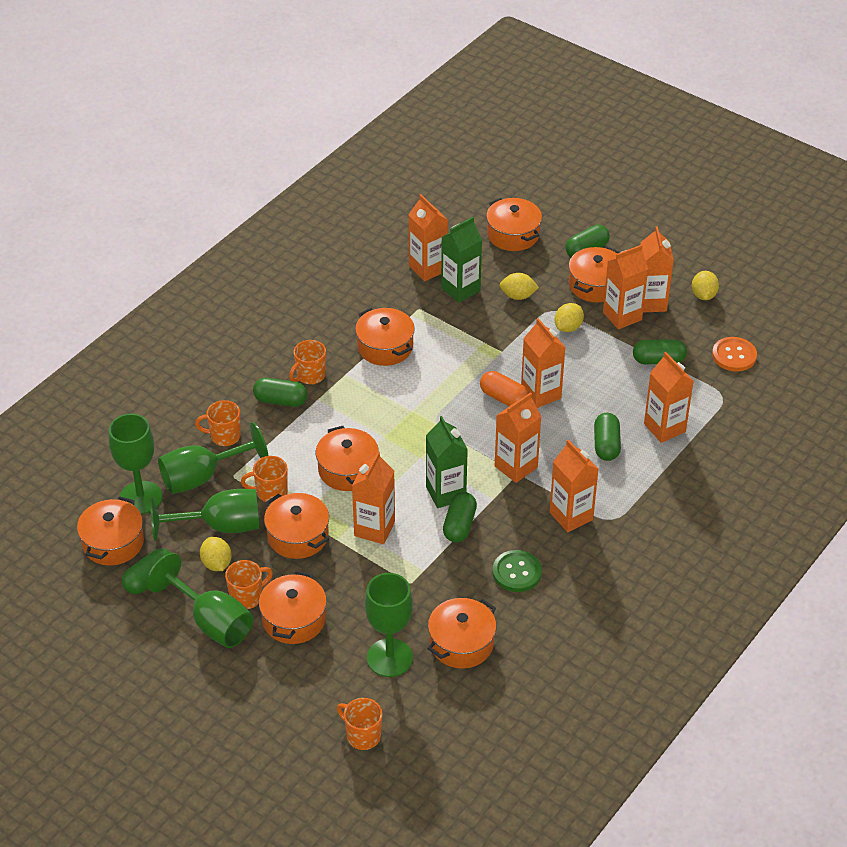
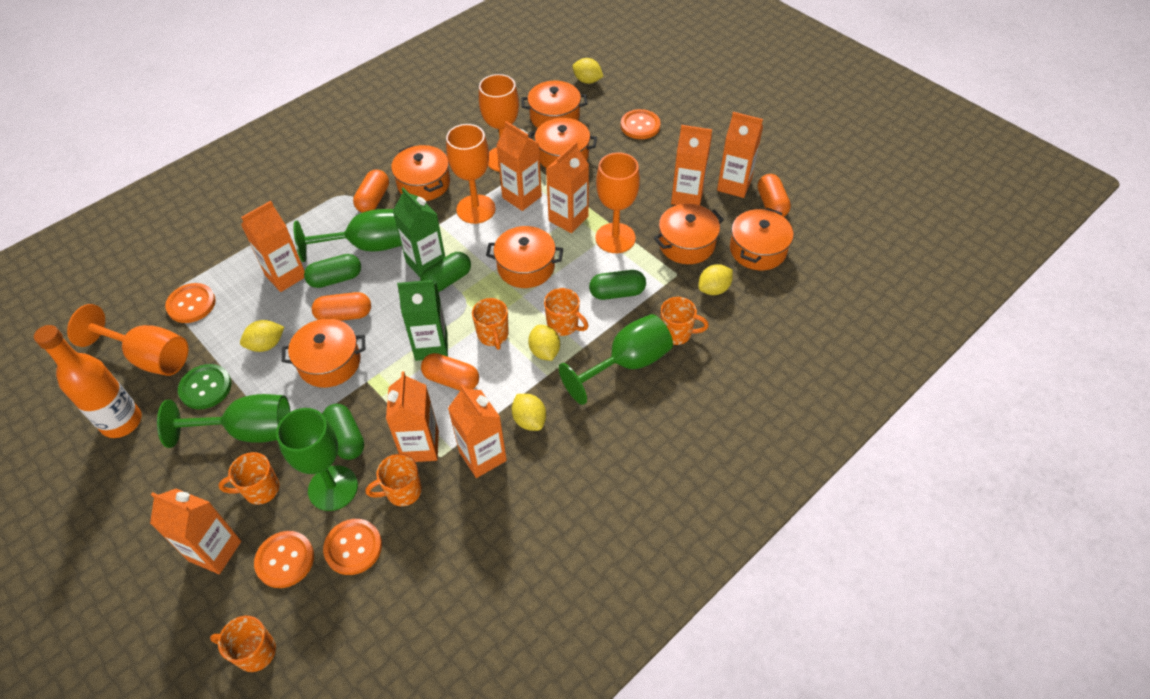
green capsule: [122,548,171,594] [253,378,307,407] [443,492,477,542] [565,224,610,257] [594,413,621,461] [633,339,687,364] = 6 -> [304,254,361,288] [323,404,364,460] [420,252,471,292] [589,270,646,300] = 4
green goblet: [109,413,162,514] [146,553,254,648] [150,489,260,541] [158,422,268,494] [365,573,413,677] = 5 -> [157,394,291,448] [276,408,358,511] [293,209,402,262] [559,314,673,405] = 4
orange bottle: none = 0 -> [34,325,142,438] = 1
orange button: [712,337,757,372] = 1 -> [165,283,216,323] [254,531,314,588] [323,519,382,575] [621,109,661,139] = 4
orange capsule: [480,371,529,406] = 1 -> [312,292,371,321] [353,169,389,213] [421,353,479,391] [757,174,791,217] = 4
orange goblet: none = 0 -> [67,304,188,376] [446,124,496,224] [479,74,519,172] [595,152,640,253] = 4
orange mug: [195,400,241,446] [225,560,273,609] [241,456,288,503] [289,340,326,384] [337,698,382,750] = 5 -> [210,616,276,672] [218,452,280,505] [366,454,422,506] [472,298,509,350] [544,288,588,336] [660,297,709,345] = 6
orange pot: [77,496,144,566] [259,571,327,644] [264,493,329,559] [316,426,379,491] [355,308,415,366] [428,598,496,669] [486,198,542,251] [569,247,620,302] = 8 -> [282,319,366,388] [391,145,450,201] [486,226,563,288] [521,81,587,128] [529,118,597,168] [654,204,724,264] [730,208,794,270] = 7
yellow lemon: [200,537,232,571] [500,273,539,300] [555,303,584,332] [692,271,719,300] = 4 -> [240,320,284,352] [512,394,546,431] [528,325,560,361] [572,58,603,84] [699,264,733,295] = 5

